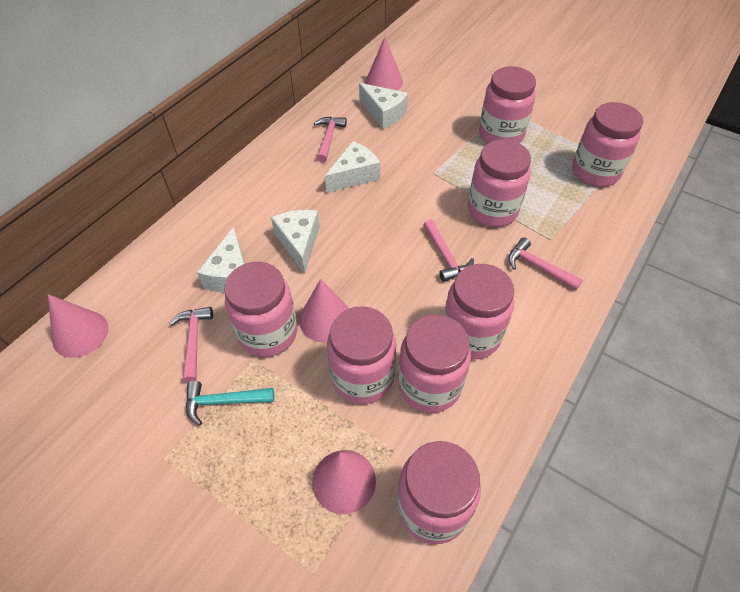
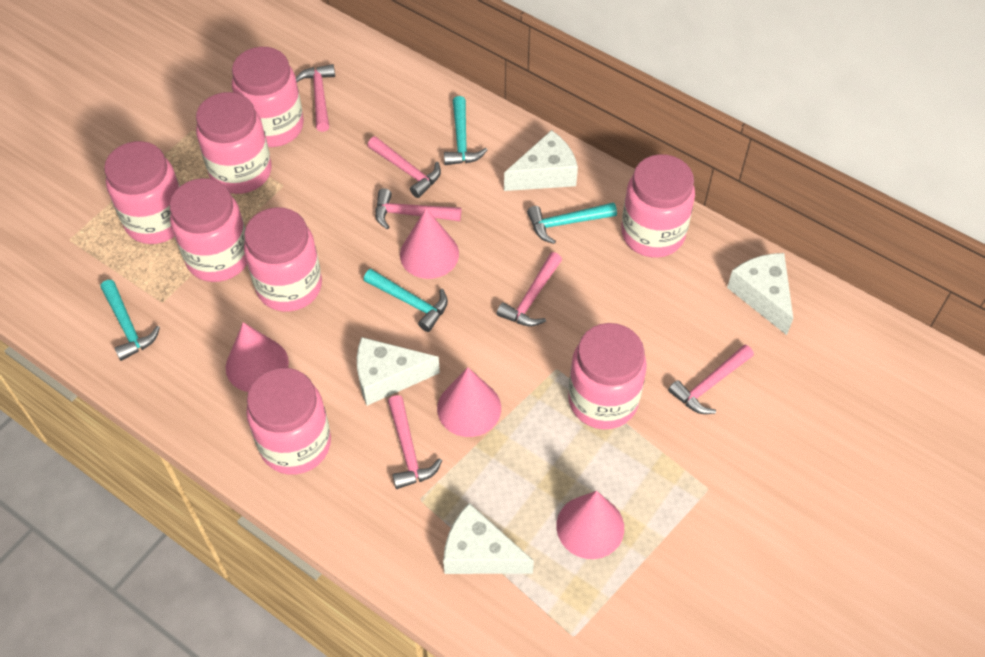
pink hammer: [169,307,213,383] [314,117,347,163] [423,220,474,282] [508,237,583,290] = 4 -> [296,64,335,132] [367,136,441,198] [375,188,461,229] [388,395,442,489] [497,252,562,327] [668,344,754,414] = 6
turquoise hammer: [186,381,274,425] = 1 -> [100,280,160,361] [364,269,448,332] [444,96,487,165] [527,202,617,244] = 4

